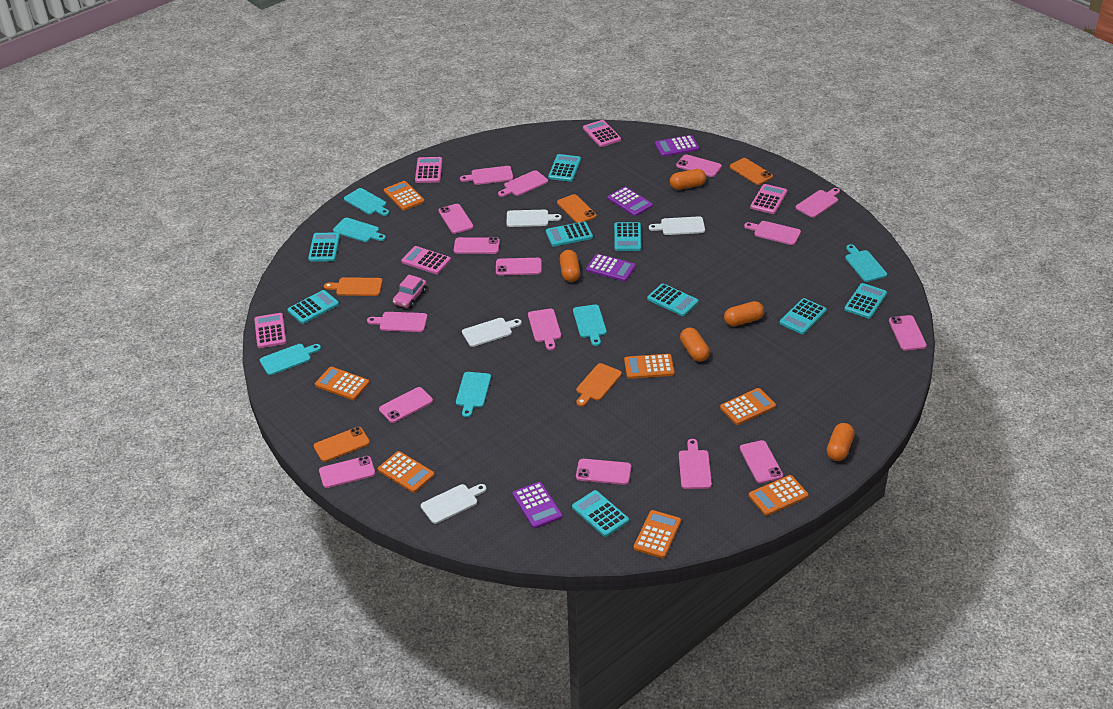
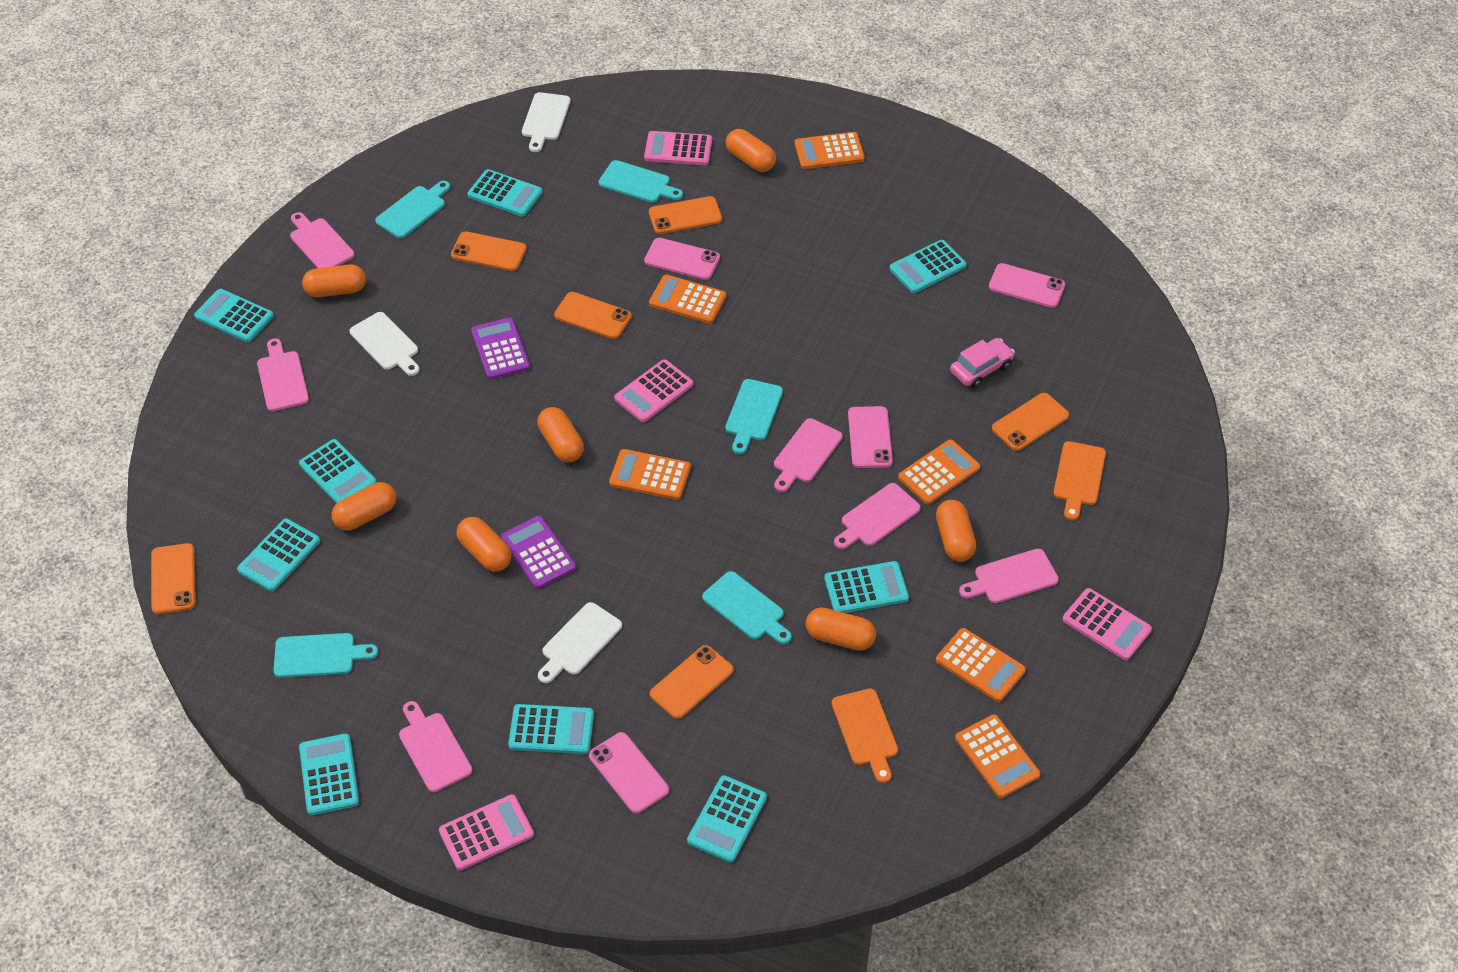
orange calculator: [315,367,369,400] [378,451,434,493] [384,181,425,211] [624,354,675,379] [634,510,681,558] [720,388,776,425] [749,475,809,516] = 7 -> [609,449,691,500] [649,275,726,324] [795,132,865,169] [898,440,980,504] [936,628,1026,702] [955,714,1040,798] = 6
orange capsule: [559,250,580,282] [670,169,706,190] [680,327,710,362] [724,301,764,326] [827,423,855,461] = 5 -> [302,265,366,297] [332,482,396,530] [456,517,512,572] [537,407,584,462] [726,129,776,172] [806,607,876,651] [936,500,976,562] = 7
orange phone: [313,427,370,462] [557,194,597,223] [730,158,773,185] = 3 -> [151,543,195,614] [451,231,527,271] [554,292,632,339] [649,196,722,234] [650,645,734,719] [992,393,1069,451] = 6
pink calculator: [254,313,286,348] [401,246,451,274] [415,157,442,183] [583,120,621,147] [750,184,787,214] = 5 -> [439,794,534,870] [614,359,693,422] [644,131,712,165] [1062,588,1152,660] = 4
pink cutting board: [367,312,427,332] [460,166,513,185] [498,170,548,197] [528,309,561,350] [679,439,712,489] [744,221,801,245] [795,188,840,218] = 7 -> [257,338,309,411] [290,212,355,268] [399,701,472,792] [774,418,843,492] [834,483,921,549] [959,549,1059,603] = 6
pink phone: [319,456,375,488] [379,387,433,423] [438,204,474,234] [454,237,500,254] [496,258,542,276] [576,459,631,485] [676,154,722,177] [740,440,783,483] [889,315,927,351] = 9 -> [589,732,669,813] [644,238,720,280] [848,406,893,468] [989,263,1065,308] = 4
purple calculator: [513,482,562,529] [586,254,636,282] [607,187,653,216] [655,135,699,157] = 4 -> [471,318,530,379] [501,516,576,589] = 2
turquoise cutting board: [260,344,321,375] [333,218,386,242] [344,188,389,216] [456,372,491,418] [573,305,607,346] [845,244,887,282] = 6 -> [273,633,378,678] [375,181,450,238] [598,160,683,203] [702,571,792,644] [725,379,783,454] = 5
white cutting board: [421,484,486,524] [462,318,522,347] [507,210,562,227] [649,216,705,235] = 4 -> [350,312,419,376] [522,92,571,152] [538,602,622,683] = 3

